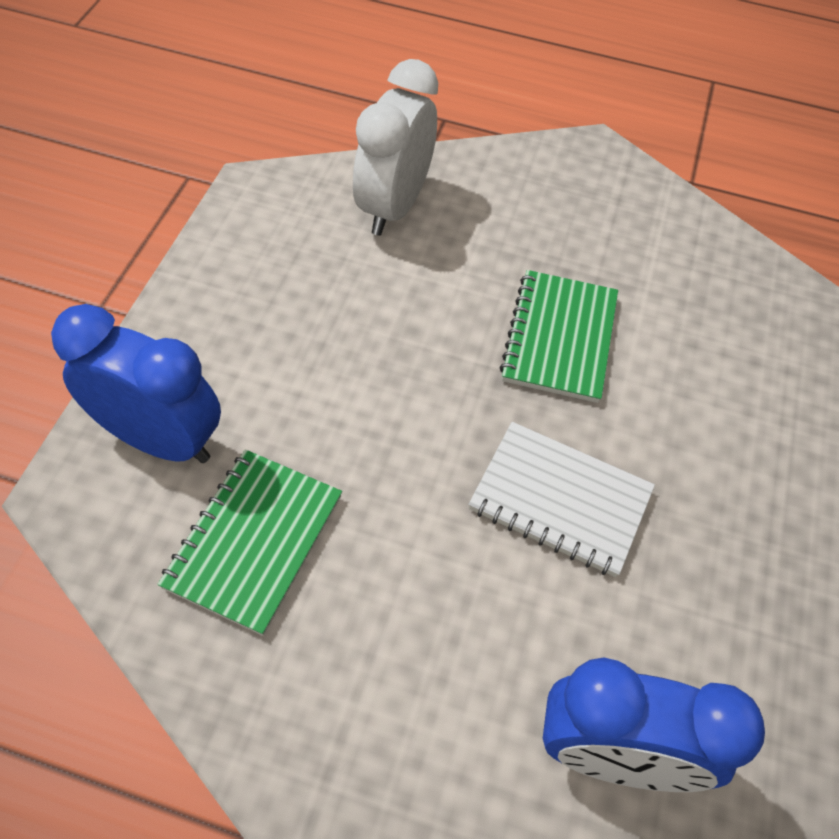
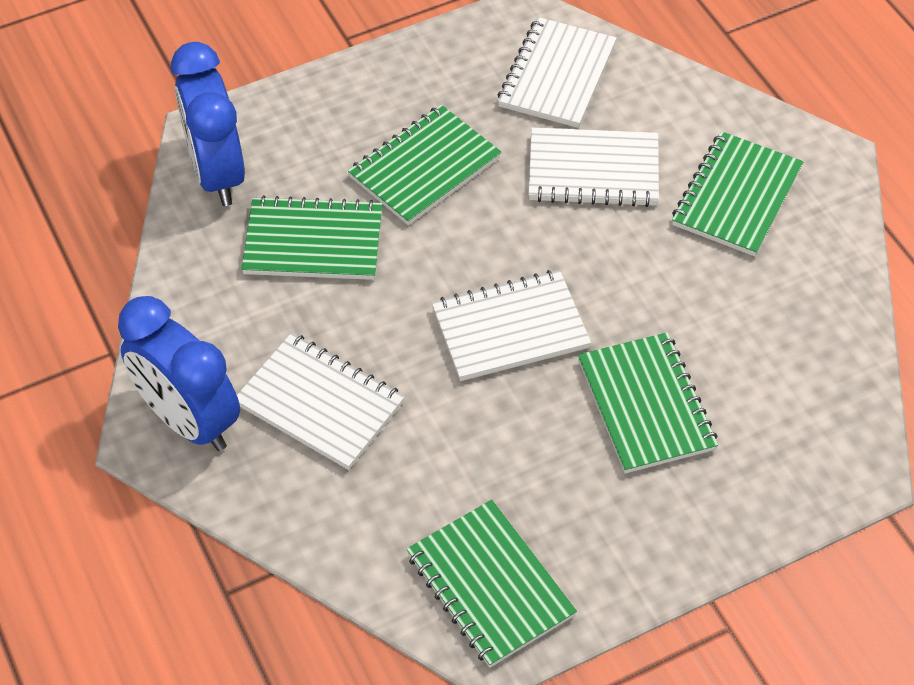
green notebook: [158,450,342,636] [500,270,618,403] = 2 -> [241,195,382,280] [348,105,501,225] [407,500,577,668] [578,332,718,473] [672,131,803,256] = 5
white clock: [353,59,438,236] = 1 -> none = 0
white notebook: [469,422,655,577] = 1 -> [237,333,405,470] [432,270,591,381] [498,17,617,128] [528,127,659,207] = 4

